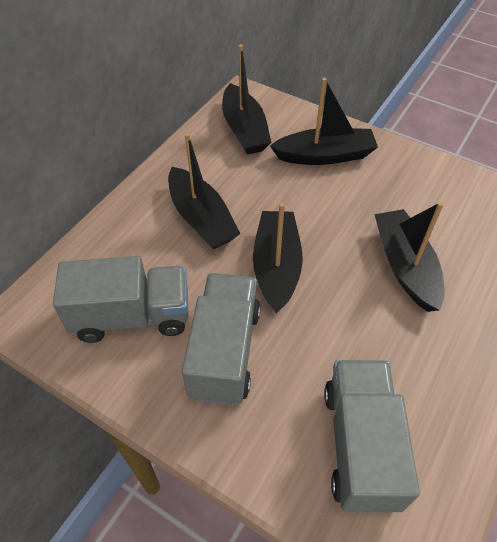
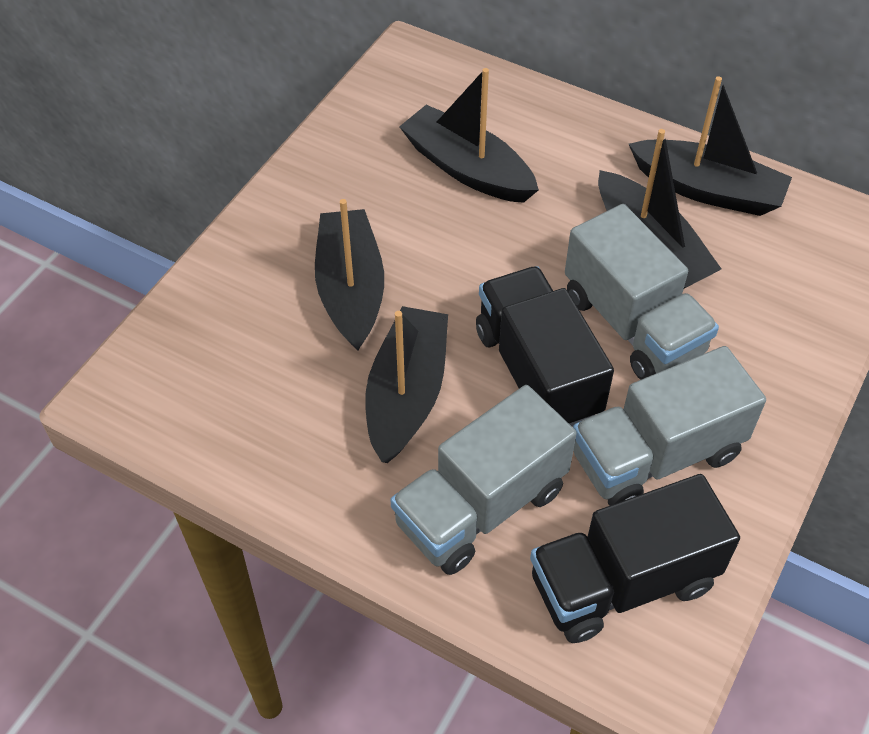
black truck: none = 0 -> [476,266,614,427] [530,474,740,643] = 2

